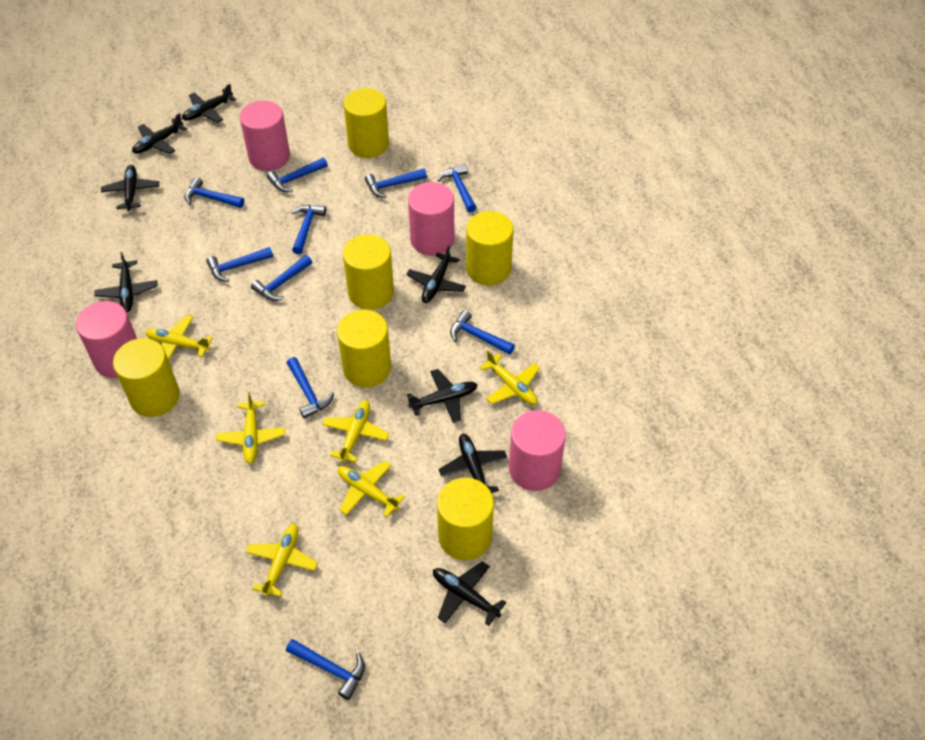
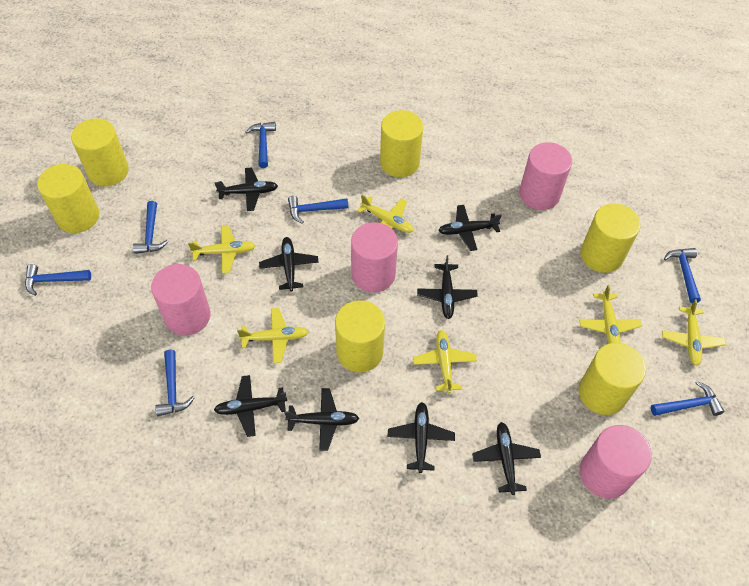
blue hammer: [185,177,244,208] [206,247,273,282] [251,255,312,301] [267,157,328,192] [286,639,365,700] [287,357,334,418] [291,205,326,254] [365,169,427,198] [438,164,477,212] [450,310,515,355] = 10 -> [25,264,91,296] [133,201,168,254] [155,349,194,416] [245,122,276,168] [288,196,348,224] [651,381,724,416] [664,248,701,303] = 7

